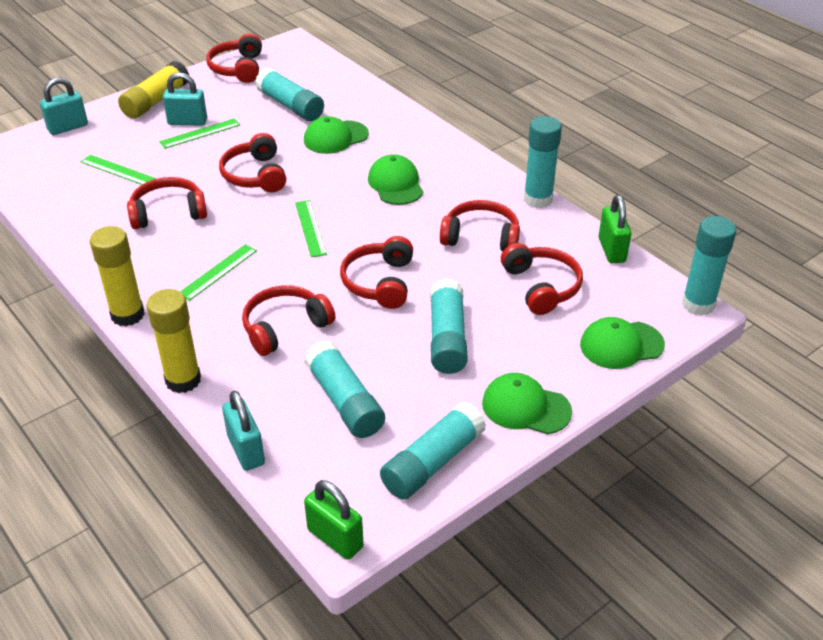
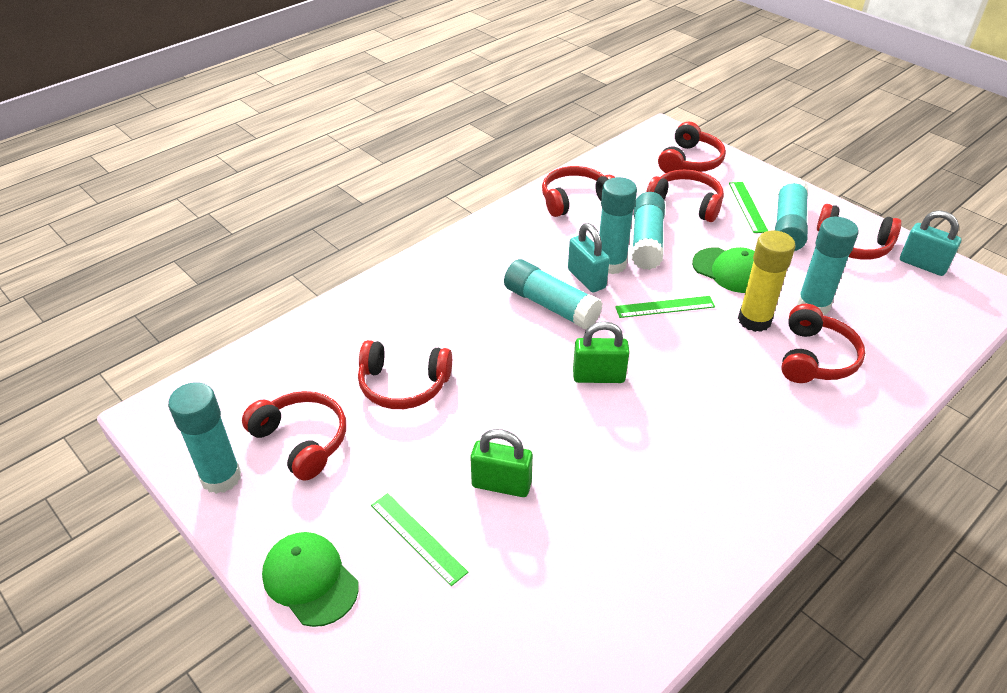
green cap: [304,116,369,154] [368,154,423,205] [482,373,572,434] [580,317,665,369] = 4 -> [262,532,359,627] [692,247,755,293] = 2
green ruler: [81,155,156,185] [159,118,240,149] [180,244,257,301] [295,200,327,257] = 4 -> [371,493,468,586] [615,296,715,318] [729,182,768,233] = 3
turquoise padlock: [40,77,88,135] [163,72,207,126] [222,391,265,471] = 3 -> [568,223,610,293] [900,210,961,276] = 2
yellow glue stick: [90,226,145,326] [118,61,189,119] [147,289,201,393] = 3 -> [738,230,796,332] = 1

